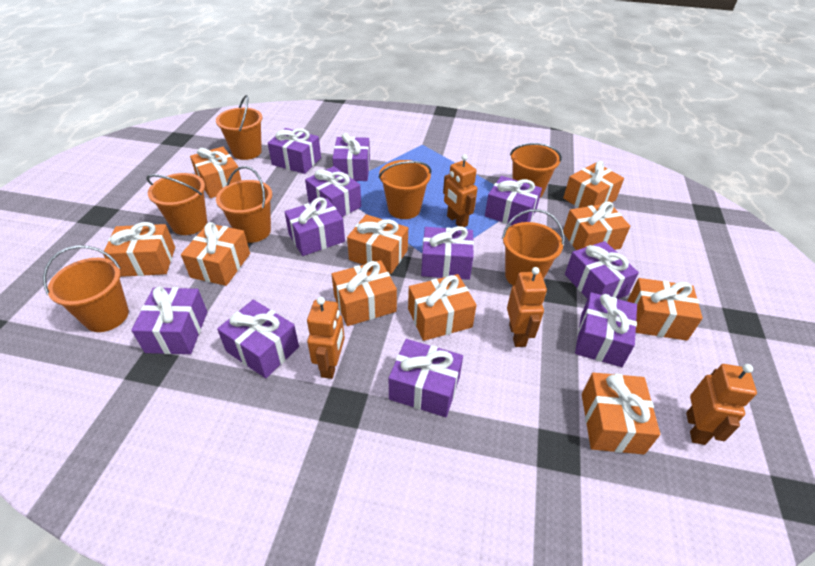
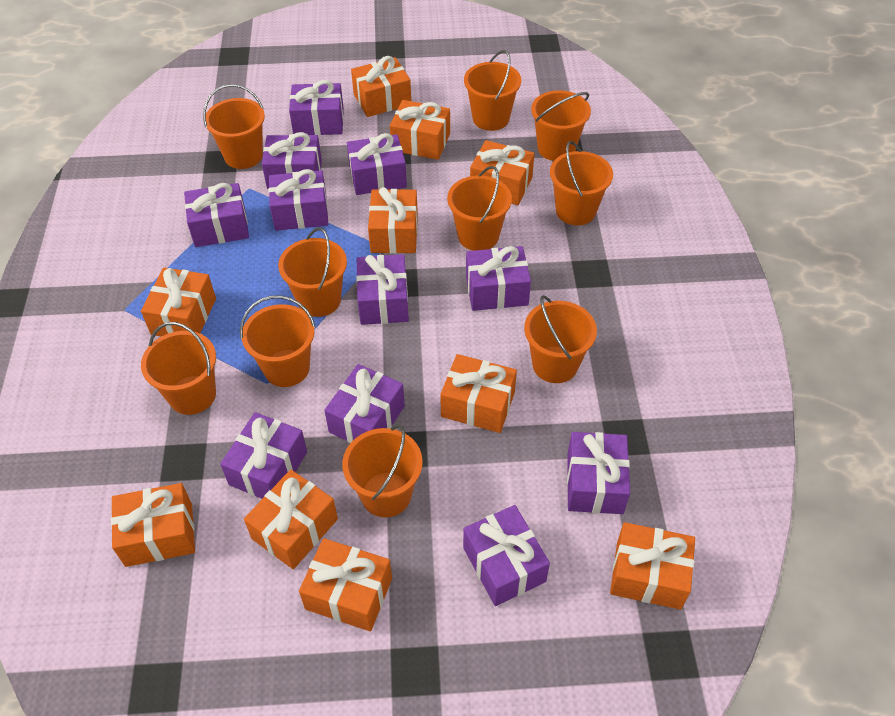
orange bucket: [43,245,129,332] [146,173,207,235] [216,95,262,160] [216,166,272,243] [379,160,431,219] [502,209,565,286] [510,143,562,198] = 7 -> [141,322,216,415] [203,84,265,169] [240,295,316,387] [278,227,347,317] [342,424,423,517] [447,166,512,251] [464,50,521,131] [524,295,597,383] [531,90,591,161] [550,141,613,225] = 10
orange robot: [307,297,345,379] [443,154,477,227] [507,267,547,347] [686,364,757,445] = 4 -> none = 0

